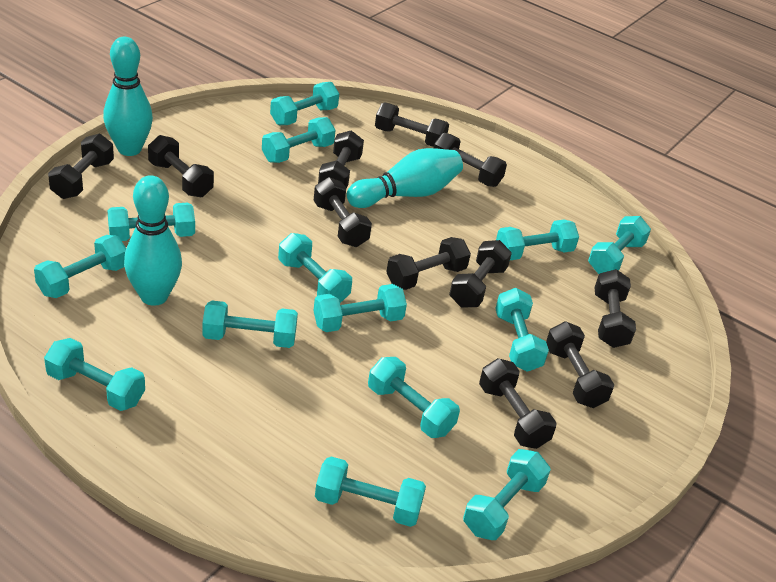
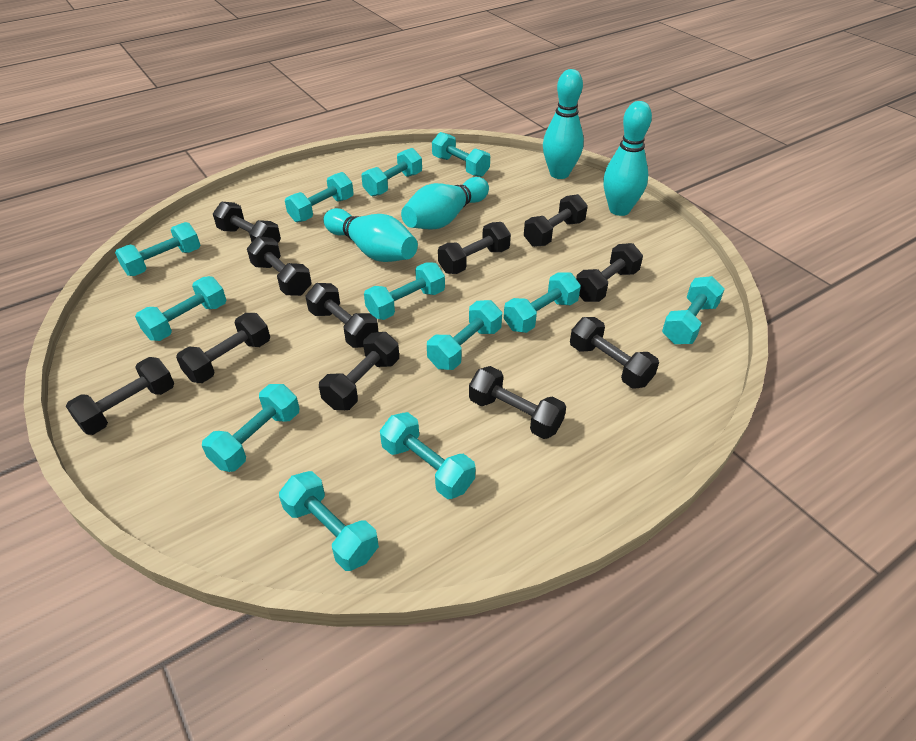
turquoise bowling pin: [103,37,153,156] [124,175,182,306] [347,148,463,208] = 3 -> [323,208,418,262] [401,177,489,230] [543,69,584,179] [603,101,652,216] = 4
turquoise dumbbell: [34,235,126,298] [44,338,145,411] [107,203,195,241] [202,301,298,348] [262,117,336,163] [270,82,339,125] [278,233,352,303] [313,284,407,332] [315,456,426,527] [368,357,460,438] [463,449,551,540] [495,288,549,372] [496,220,579,260] [588,216,651,274] = 14 -> [115,222,201,276] [135,276,226,341] [202,384,300,472] [279,471,379,571] [285,172,354,222] [361,148,422,196] [364,263,445,320] [380,412,476,499] [427,300,502,370] [432,132,490,177] [504,272,581,333] [662,276,725,344] = 12

